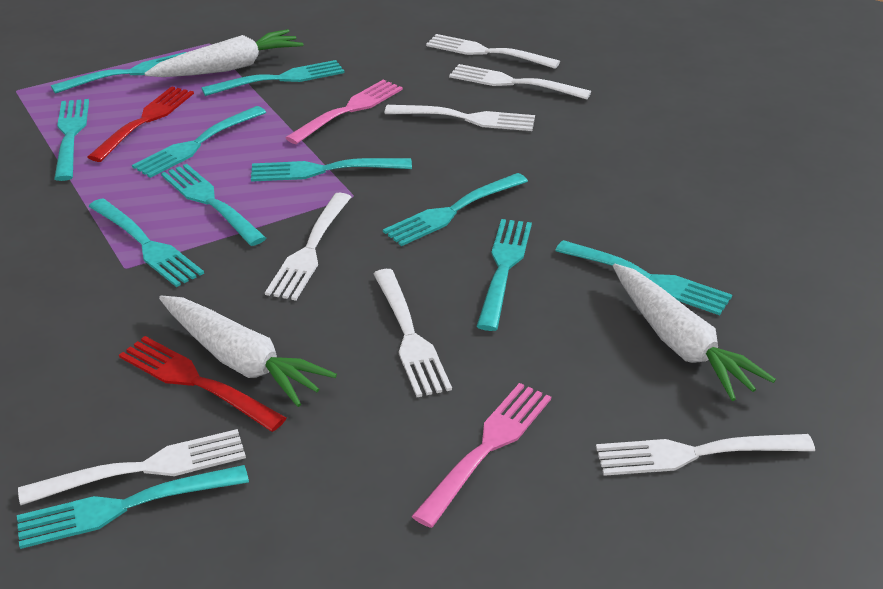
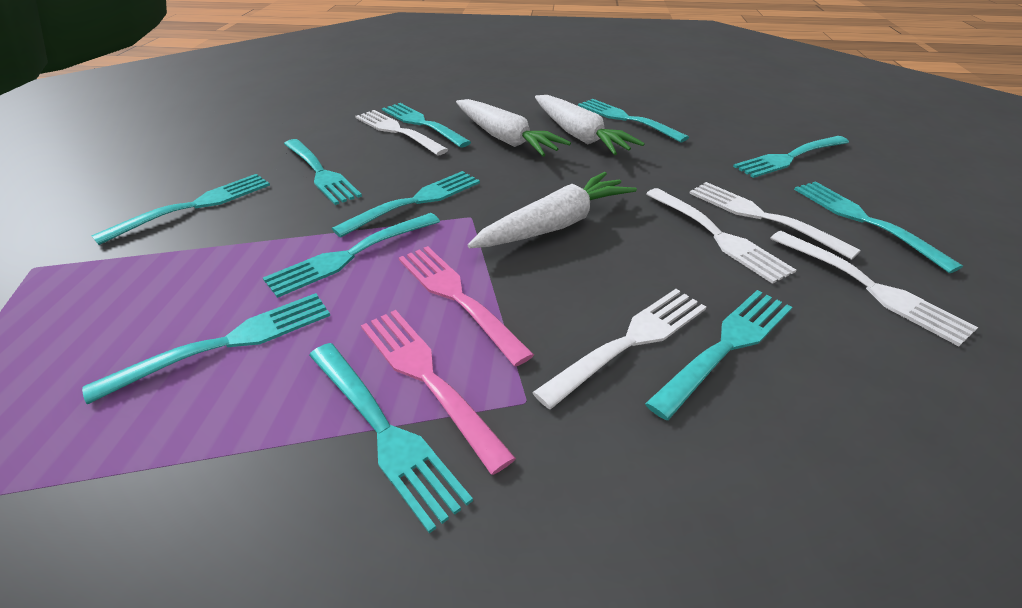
red fork: [88,86,194,162] [119,336,286,432] = 2 -> none = 0
white fork: [18,429,246,505] [265,193,351,301] [373,269,452,397] [385,105,535,131] [426,34,560,69] [449,64,591,100] [596,434,815,476] = 7 -> [355,110,448,156] [532,289,706,409] [646,188,796,284] [689,182,861,260] [770,231,978,346] = 5

